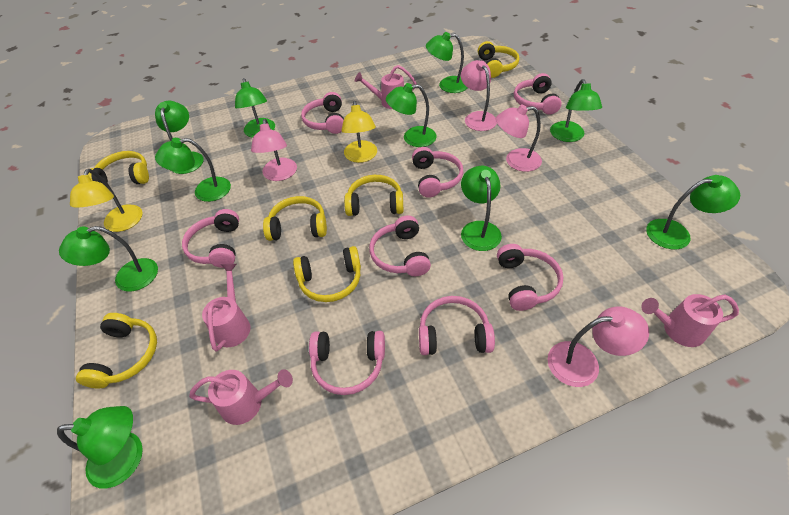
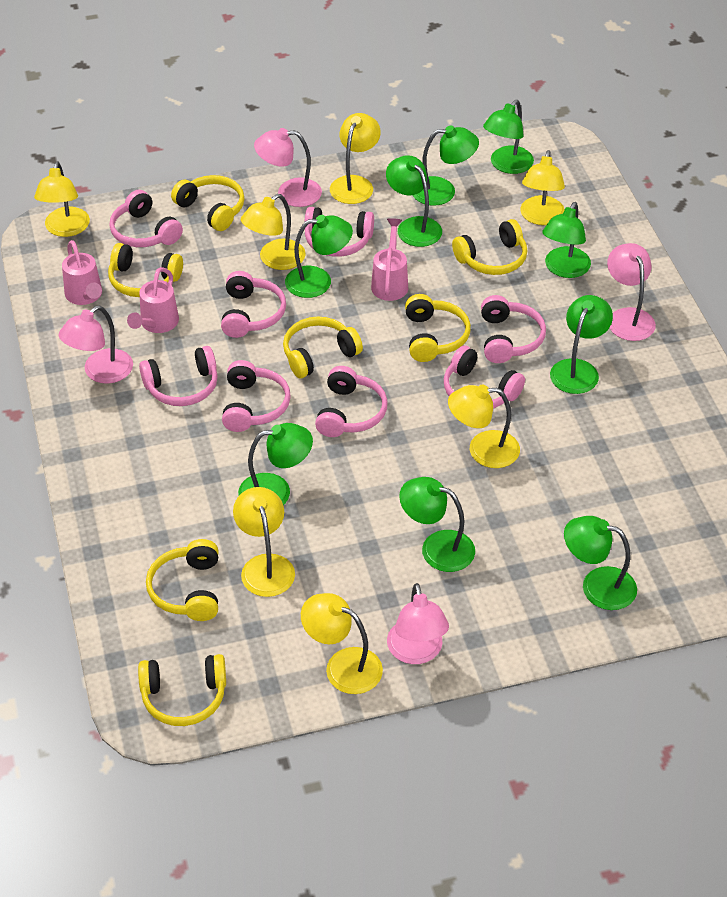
green lamp: [57,406,143,489] [59,226,158,291] [155,101,204,174] [155,138,231,202] [235,78,275,138] [386,83,437,147] [426,32,467,93] [461,166,502,251] [550,79,602,142] [646,175,740,249] = 10 -> [238,423,313,505] [285,215,353,298] [386,155,442,247] [399,477,475,572] [413,126,479,206] [483,100,534,174] [542,202,591,278] [550,295,613,394] [564,516,637,610] = 9
pink watering can: [189,369,293,425] [202,264,251,351] [355,65,417,109] [641,294,739,347] = 4 -> [62,240,102,305] [127,267,179,333] [371,218,408,301] = 3
yellow headphones: [76,313,157,388] [88,151,149,184] [263,196,327,241] [293,246,361,302] [344,175,404,216] [478,41,519,78] = 6 -> [108,243,183,297] [138,654,226,726] [146,539,219,621] [171,175,244,231] [283,317,363,378] [405,294,471,362] [452,219,527,275] = 7
yellow lamp: [70,169,143,232] [341,101,377,163] = 2 -> [34,161,90,237] [233,487,295,597] [241,194,306,270] [301,593,383,694] [330,113,381,204] [448,385,520,468] [520,150,565,225] = 7

